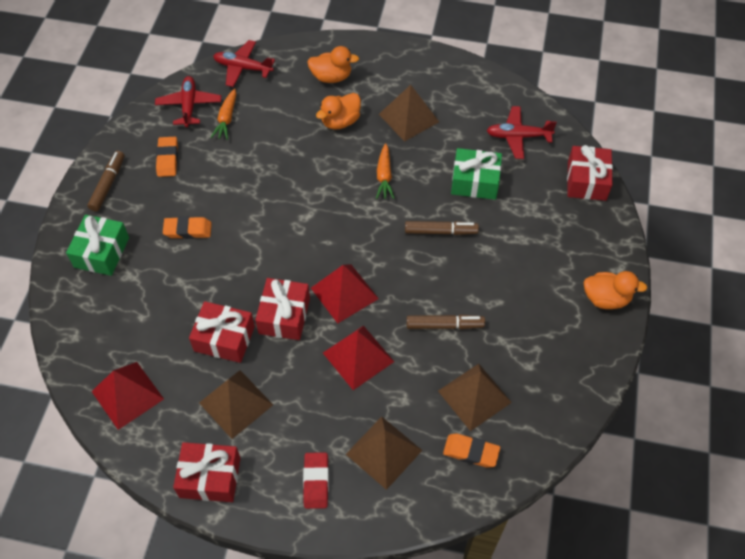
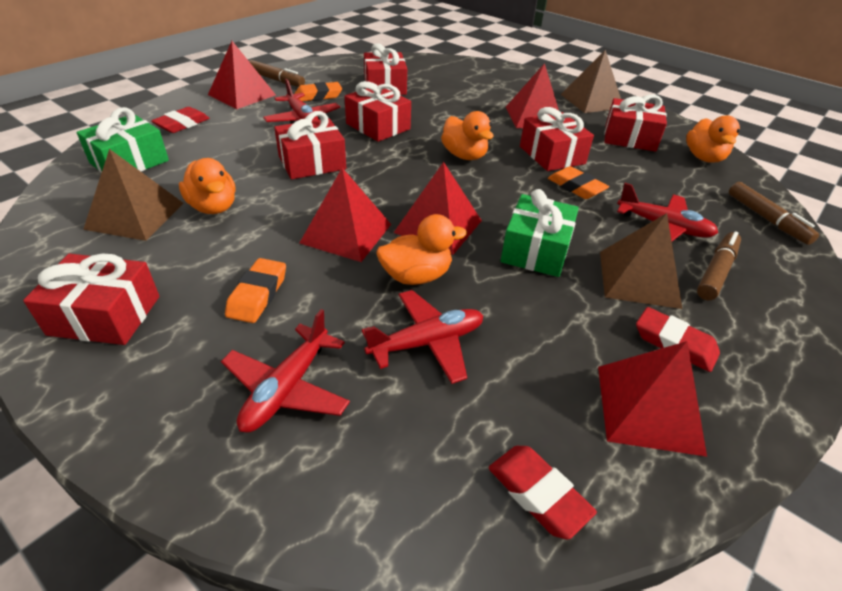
brown pyramid: [199,370,273,439] [346,417,422,490] [379,85,439,142] [438,364,512,431] = 4 -> [83,149,184,241] [561,50,621,113] [600,213,682,309] = 3
orange carrot: [210,89,236,140] [376,143,395,199] = 2 -> none = 0
orange duck: [307,46,359,83] [316,93,361,130] [584,271,647,309] = 3 -> [179,158,236,214] [377,214,467,285] [441,111,494,160] [686,115,740,163] = 4
red eraser: [303,452,329,509] = 1 -> [151,107,210,133] [489,446,597,539] [636,307,720,372] = 3
red gift: [173,442,240,502] [189,301,255,363] [255,278,310,340] [567,145,613,201] = 4 -> [23,253,159,345] [274,111,346,179] [345,81,411,142] [364,43,407,95] [520,107,594,171] [604,94,667,152] = 6
red plane: [155,76,221,127] [213,40,275,87] [487,106,557,159] = 3 -> [221,309,350,432] [263,79,340,124] [362,290,483,384] [617,183,718,241] = 4
red pyramid: [92,362,164,430] [311,264,379,324] [323,326,394,390] = 3 -> [208,41,276,109] [300,168,391,262] [393,162,482,255] [506,63,559,128] [598,341,707,457] = 5

